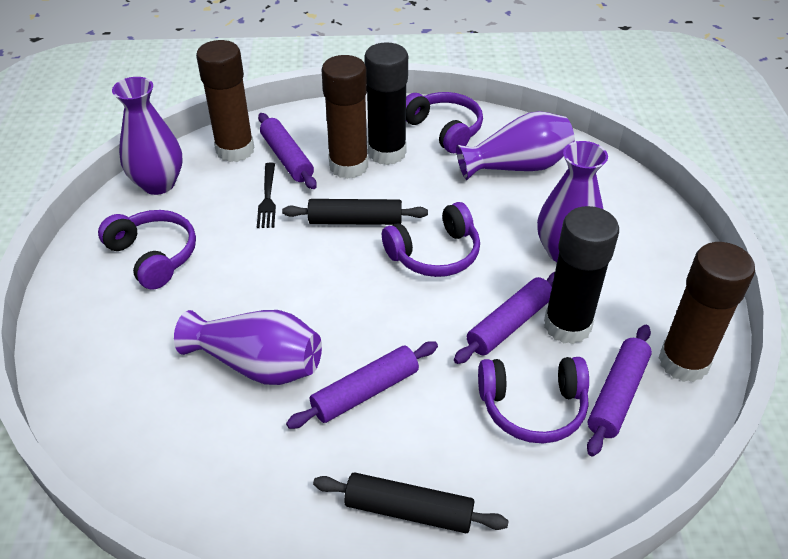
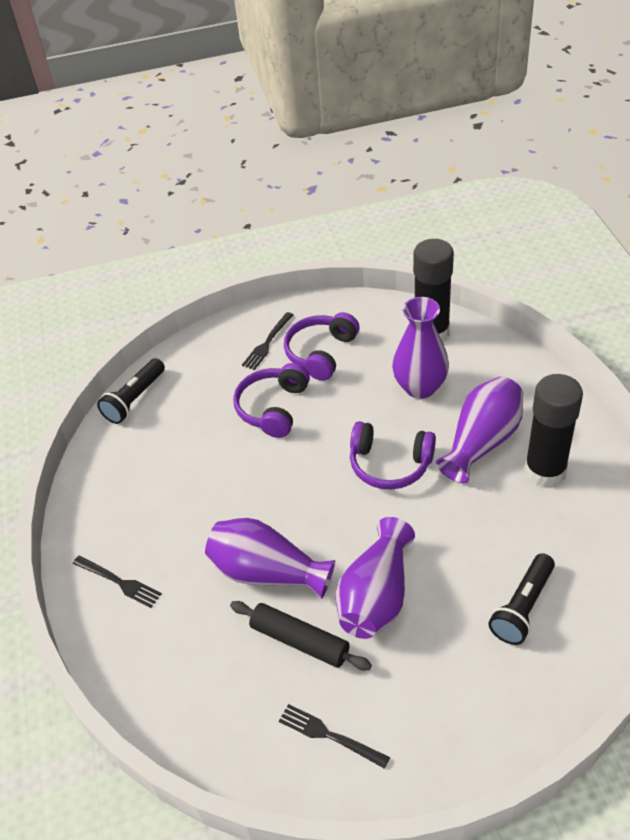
black flashlight: none = 0 -> [97,358,165,424] [488,553,555,645] = 2
black fork: [257,162,276,228] = 1 -> [73,556,162,608] [242,312,293,370] [279,704,390,769] = 3
black rolling pin: [282,199,428,225] [313,472,509,533] = 2 -> [230,601,372,670] = 1
brown glue stick: [196,40,254,162] [321,55,368,179] [658,242,755,382] = 3 -> none = 0
purple headphones: [98,210,196,290] [382,202,480,277] [406,92,483,153] [478,357,589,443] = 4 -> [233,363,310,438] [284,312,360,381] [350,421,436,490] = 3
purple rolling pin: [258,113,317,189] [286,341,438,429] [454,272,555,364] [587,325,652,456] = 4 -> none = 0

